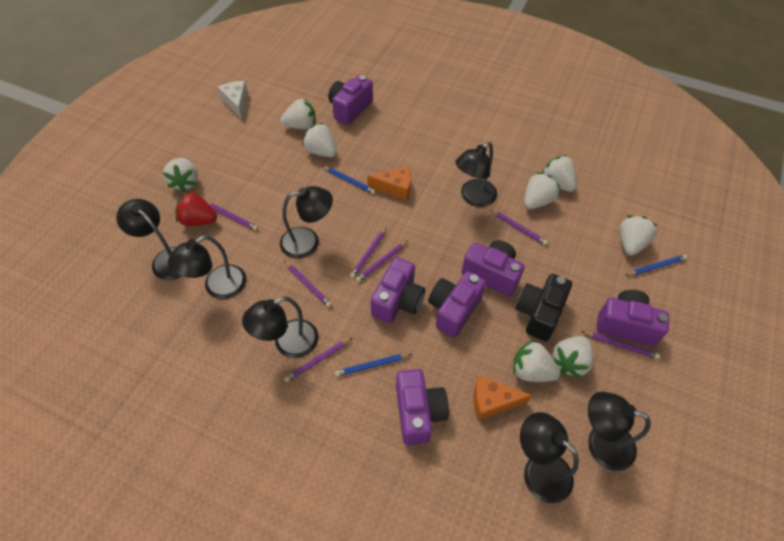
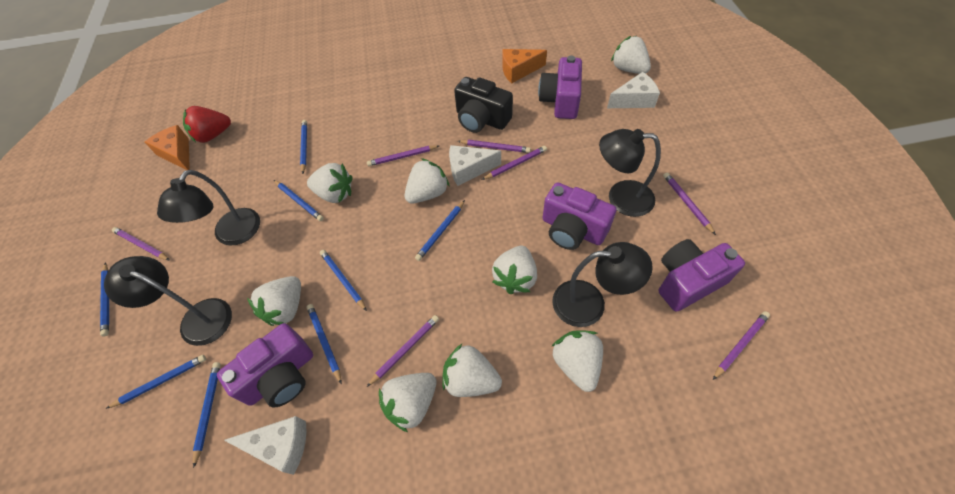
black lamp: [116,199,182,280] [168,235,246,299] [242,296,319,358] [280,186,333,259] [455,142,497,207] [520,412,579,503] [588,391,651,471] = 7 -> [104,256,232,346] [157,170,260,246] [552,242,653,327] [599,129,661,217] = 4
blue pencil: [322,166,376,194] [335,354,412,377] [625,255,687,276] = 3 -> [100,262,109,336] [106,355,206,409] [193,362,221,468] [274,180,324,221] [300,120,307,174] [306,304,342,384] [320,250,367,311] [415,200,465,261] = 8
purple camera: [328,75,373,125] [371,257,425,323] [396,369,449,445] [428,271,486,338] [462,240,525,296] [597,290,669,346] = 6 -> [217,323,313,408] [538,55,582,119] [543,182,617,250] [658,239,745,312] = 4
white cheese: [218,81,248,119] = 1 -> [224,416,307,475] [449,145,501,186] [607,72,660,108] = 3

